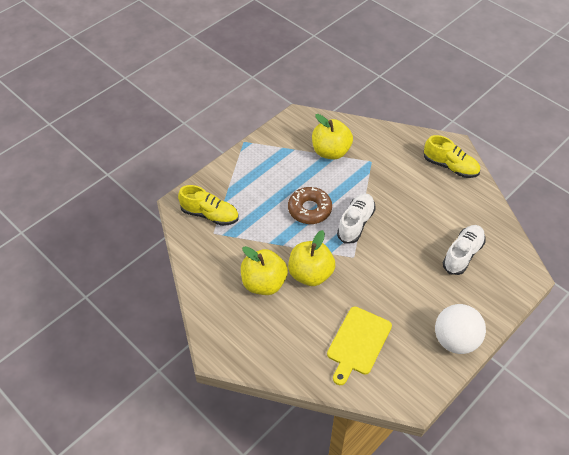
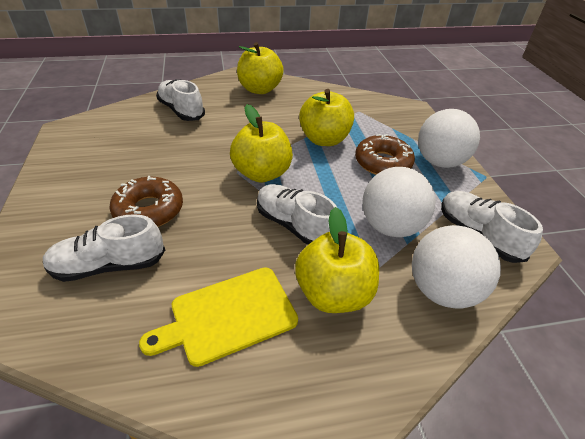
brown donut: [288,187,332,224] = 1 -> [109,176,183,227] [355,134,415,175] = 2
white ball: [435,304,486,354] = 1 -> [362,167,435,237] [412,225,501,309] [418,109,480,168] = 3
white shoe: [337,193,376,244] [443,225,486,275] = 2 -> [42,214,165,282] [156,79,205,121] [257,184,337,245] [441,191,543,263] = 4
yellow apple: [241,246,288,295] [288,230,335,286] [312,114,353,160] = 3 -> [230,104,293,182] [237,42,284,94] [295,207,379,313] [299,89,354,146] = 4
yellow shoe: [178,185,239,226] [424,135,480,178] = 2 -> none = 0

